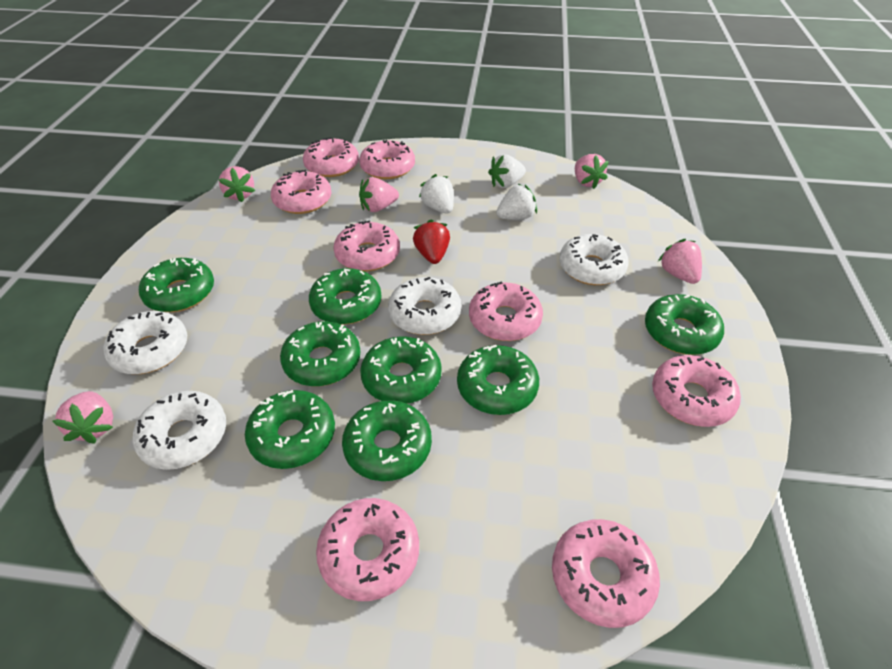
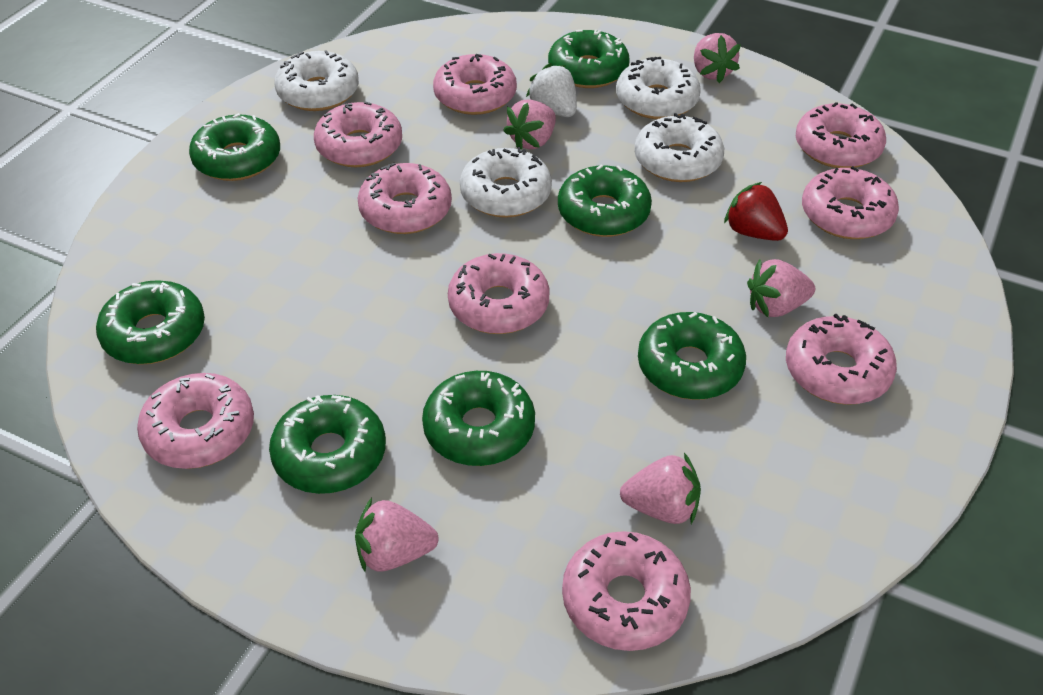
green donut: [139,258,214,312] [245,390,335,469] [280,321,360,386] [309,268,382,325] [342,400,432,481] [360,336,442,404] [457,345,539,415] [645,294,724,355] = 8 -> [96,280,205,365] [189,113,280,181] [269,395,386,494] [422,371,535,466] [548,30,630,88] [558,165,652,237] [638,312,746,400] = 7
pink donut: [271,170,331,214] [303,137,359,177] [316,498,419,601] [333,220,400,271] [359,140,415,179] [469,281,543,341] [552,519,660,628] [652,355,741,427] = 8 -> [137,373,254,469] [314,101,402,167] [358,163,452,234] [433,54,517,115] [448,253,550,334] [562,531,691,651] [786,314,897,405] [796,102,886,168] [802,166,899,239] = 9
white strawberry: [419,174,454,213] [488,154,526,188] [496,184,537,220] = 3 -> [526,63,577,117] = 1

